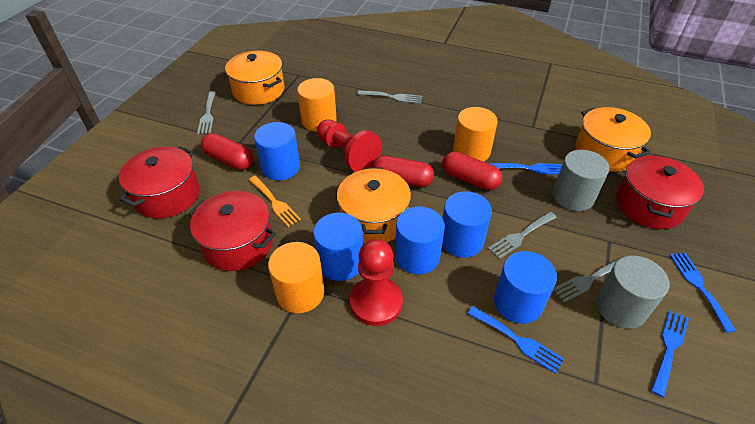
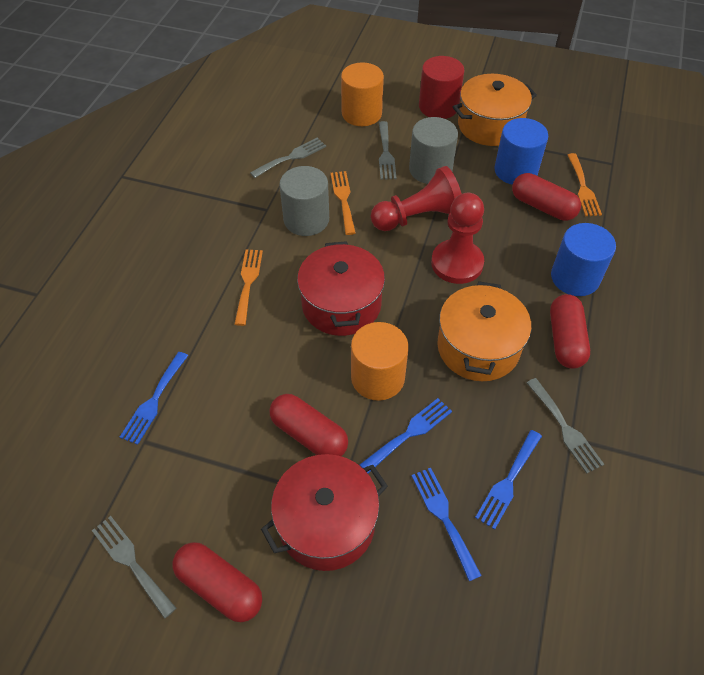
blue cylinder: [254,122,300,180] [313,213,363,281] [395,207,445,274] [442,191,492,258] [494,251,557,324] = 5 -> [494,118,548,185] [551,223,616,296] = 2
orange cylinder: [268,242,324,313] [297,78,337,131] [453,107,498,162] = 3 -> [341,63,384,126] [351,322,409,401] = 2
orange fork: [249,176,301,227] = 1 -> [234,249,263,326] [331,171,356,235] [567,153,602,216] = 3
orange pot: [225,51,284,105] [337,167,411,243] [575,107,651,172] = 3 -> [437,281,532,381] [453,74,537,146] = 2
red capsule: [201,133,253,170] [372,156,434,187] [442,151,502,190] = 3 -> [172,542,262,622] [270,394,348,456] [512,173,581,221] [550,294,590,369] = 4
red cylinder: none = 0 -> [419,56,465,119] = 1
red pot: [119,146,200,218] [189,191,276,271] [616,155,704,229] = 3 -> [261,454,388,571] [297,241,385,336] = 2

